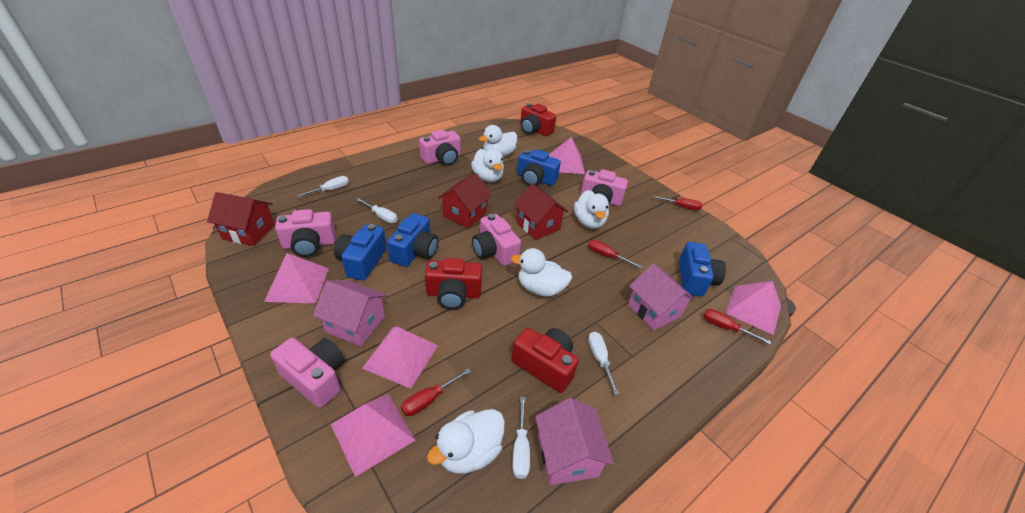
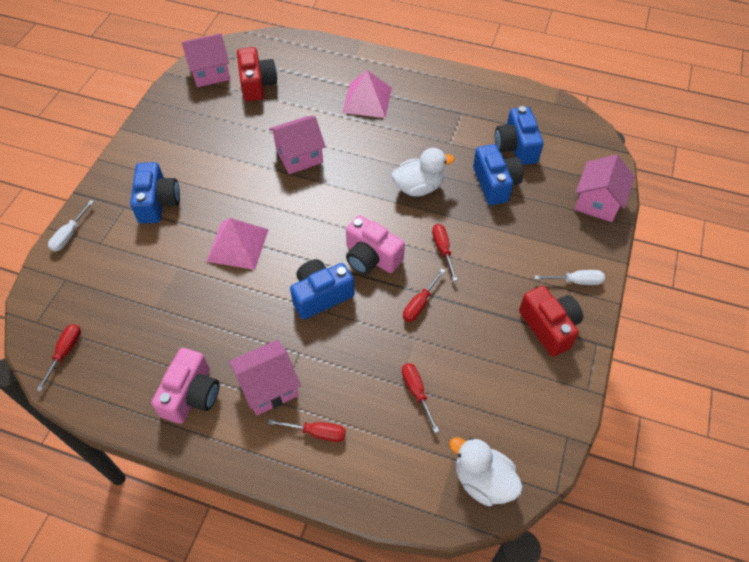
pink camera: [270,338,345,408] [275,209,336,257] [419,129,461,166] [472,214,521,266] [581,169,628,206] = 5 -> [151,348,219,424] [346,215,405,275] = 2
pink house: [313,280,387,347] [535,398,614,485] [628,263,695,331] = 3 -> [182,33,230,87] [229,340,301,416] [269,116,326,174] [574,155,635,222] = 4
pink pyramid: [264,253,329,304] [331,394,416,477] [362,326,438,388] [549,137,585,174] [725,281,781,335] = 5 -> [206,218,269,270] [342,70,392,118] = 2
red camera: [425,258,482,310] [512,328,579,393] [520,103,556,136] = 3 -> [237,47,277,101] [519,286,583,356] = 2
red house: [207,192,275,246] [438,173,492,228] [514,184,568,240] = 3 -> none = 0
red screwdriver: [401,368,471,416] [588,240,642,268] [652,195,703,210] [704,309,771,344] = 4 -> [37,324,81,391] [268,419,346,442] [402,363,439,433] [403,269,445,322] [432,224,458,281] = 5
white duck: [427,409,505,474] [471,149,504,182] [479,125,517,157] [511,248,572,297] [574,190,609,229] = 5 -> [392,148,455,197] [449,437,523,506] = 2
white screwdriver: [297,176,349,197] [356,198,398,223] [513,397,530,479] [588,332,619,395] = 4 -> [48,200,94,252] [534,270,605,285] = 2

